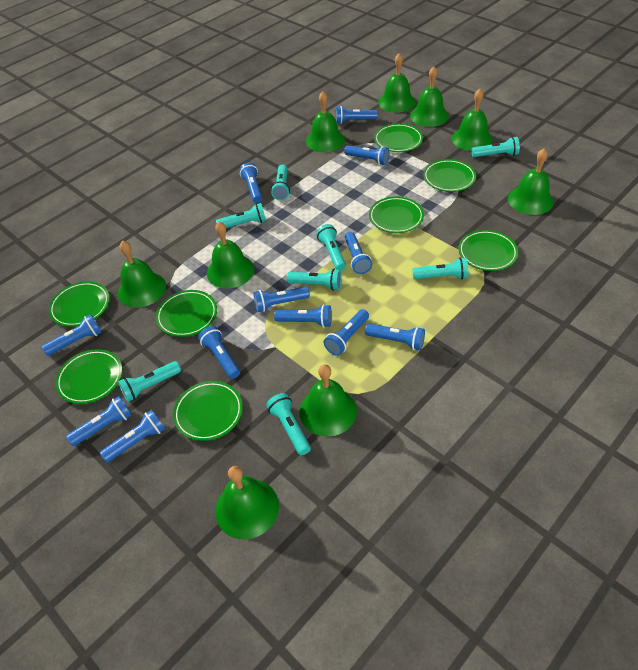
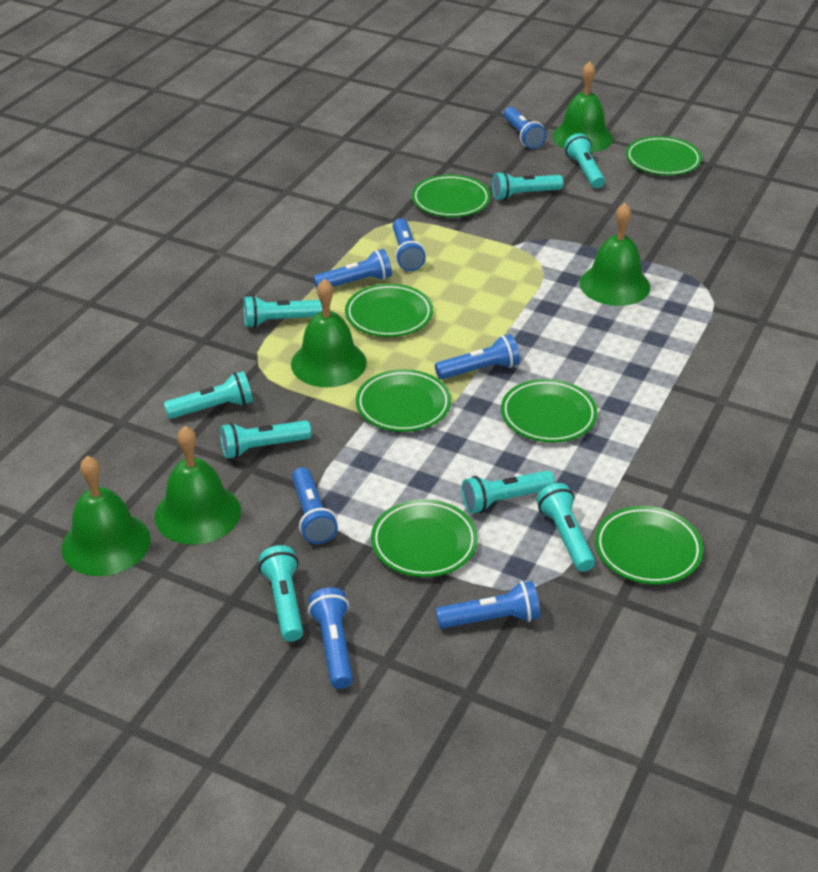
blue flashlight: [42,314,102,356] [66,396,132,446] [100,409,165,462] [198,326,240,379] [239,163,262,203] [253,287,310,312] [274,304,332,328] [324,309,369,356] [336,106,378,124] [344,145,390,165] [345,232,372,274] [365,323,425,350] = 12 -> [292,467,338,544] [308,587,353,689] [313,249,392,289] [393,218,426,271] [435,334,520,379] [436,581,540,629] [504,107,547,149] = 7
green bell: [118,241,166,308] [207,221,254,288] [215,466,279,540] [299,364,357,437] [306,91,345,152] [378,53,416,113] [410,66,449,127] [452,89,493,151] [508,149,554,215] = 9 -> [62,456,150,576] [154,426,241,545] [291,279,367,387] [552,61,613,153] [580,203,650,306] = 5
green plate: [49,281,110,327] [55,349,122,404] [156,290,217,337] [173,381,243,441] [369,197,424,233] [374,123,423,152] [423,159,476,192] [458,230,518,271] = 8 -> [345,284,433,337] [356,369,451,432] [371,499,478,577] [412,175,490,217] [501,379,598,442] [595,506,703,585] [626,136,702,175] = 7

